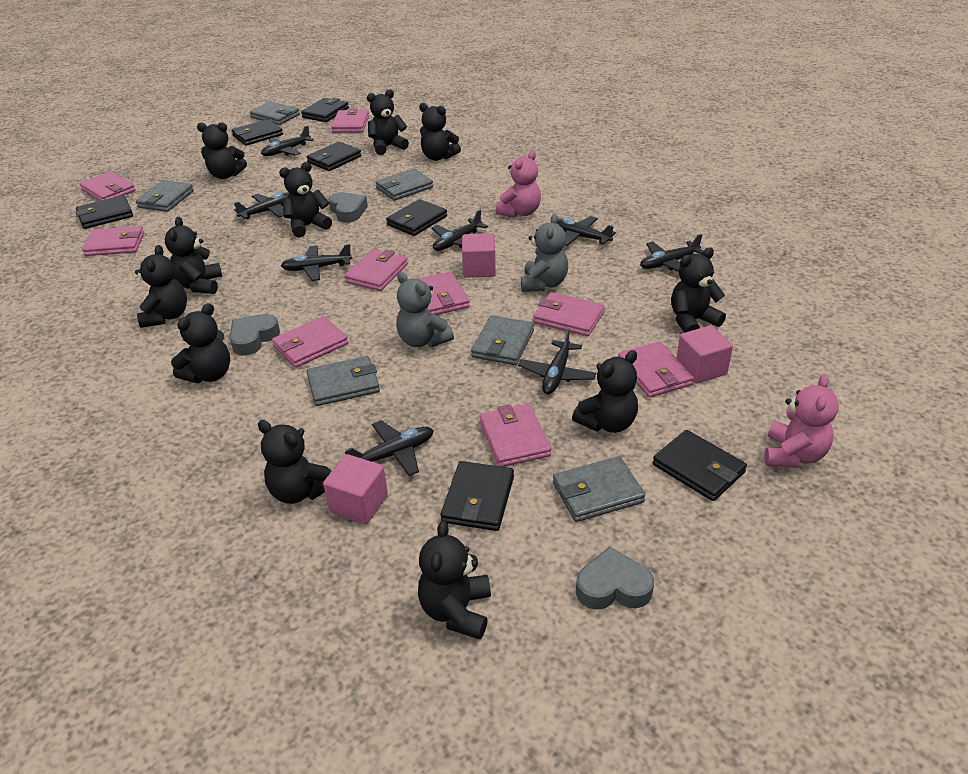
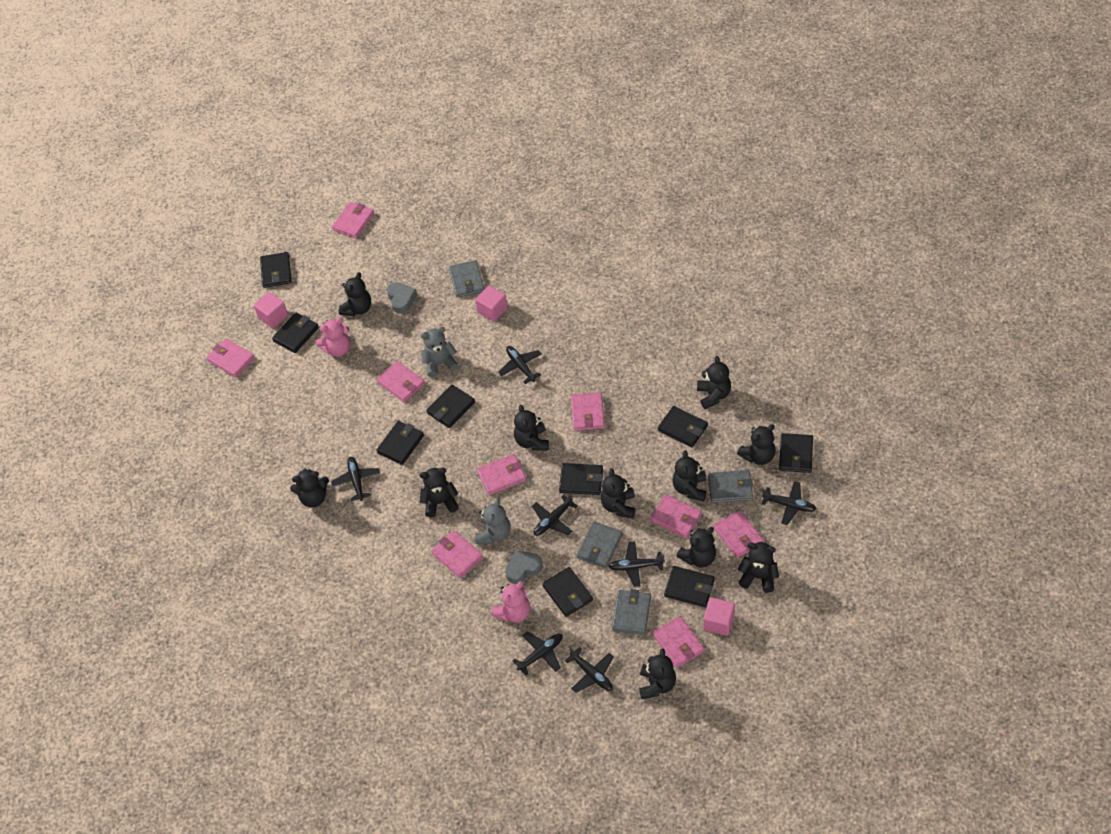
black plane: [234,192,290,219] [261,126,314,156] [281,244,352,281] [345,420,434,476] [432,210,488,251] [518,328,596,394] [557,216,616,246] [640,234,703,272] = 8 -> [331,457,380,501] [498,346,541,384] [512,631,563,675] [532,493,578,536] [565,647,614,693] [608,541,665,588] [762,481,816,525] = 7
black wallet: [76,195,133,229] [232,119,283,146] [301,98,349,122] [306,142,361,171] [386,199,447,236] [441,461,514,531] [653,430,747,501] = 7 -> [260,252,292,288] [272,313,319,353] [377,421,424,465] [426,385,475,428] [542,567,593,617] [559,463,603,495] [658,406,708,448] [664,566,715,607] [779,433,813,473] = 9
grey heart: [230,314,280,356] [328,192,368,223] [576,546,654,610] = 3 -> [387,282,417,314] [505,550,542,584] = 2
grey wallet: [136,180,194,212] [250,102,300,125] [306,356,380,406] [375,168,433,201] [471,315,534,365] [553,456,645,522] = 6 -> [449,260,484,298] [577,521,623,568] [612,589,651,635] [708,470,753,503] = 4

